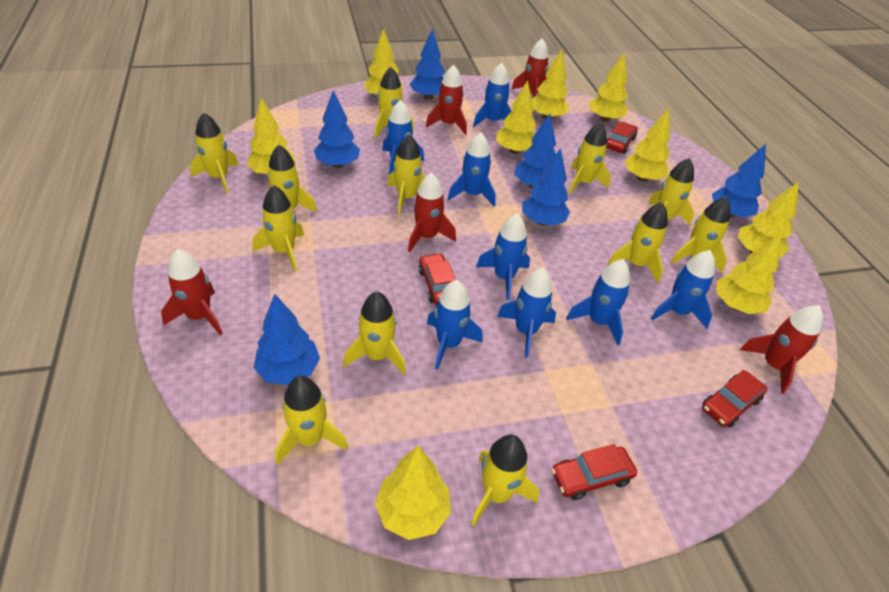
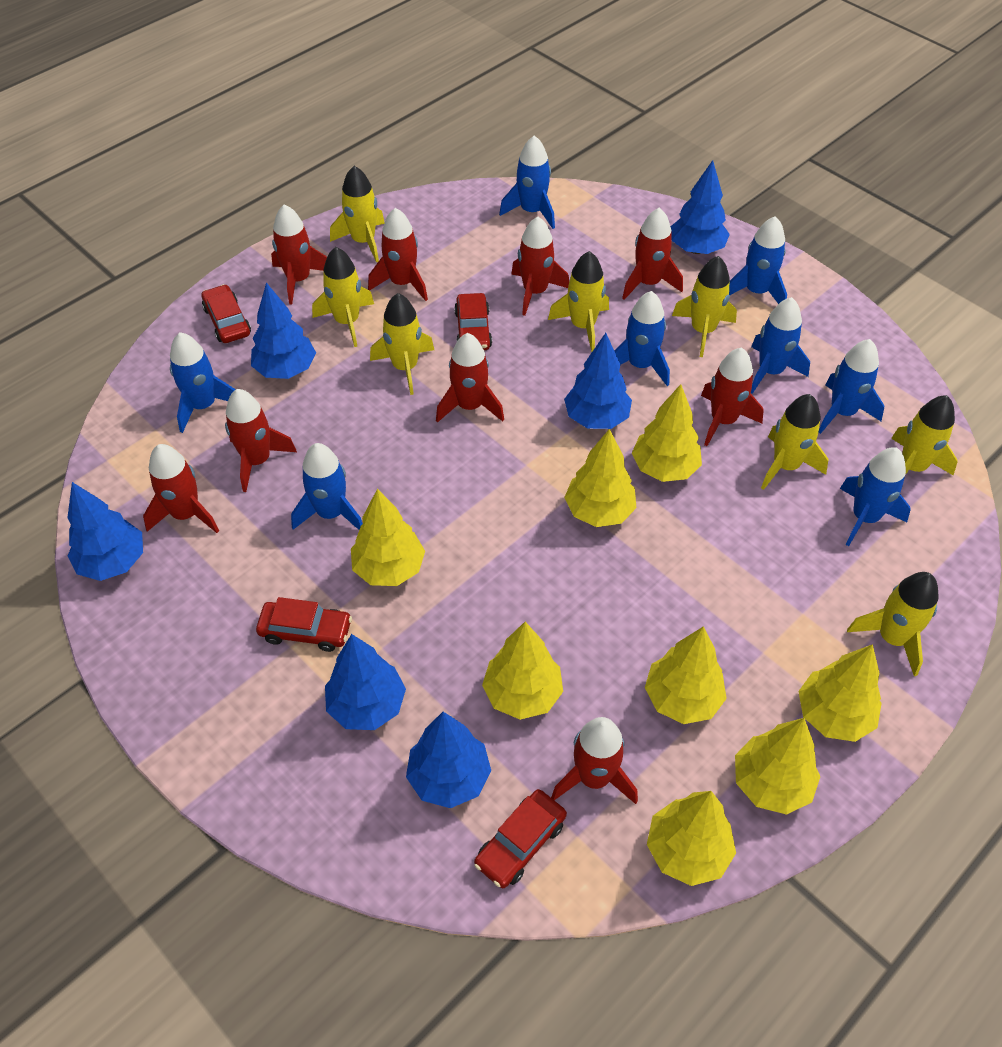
red rocket: [161,249,223,335] [408,173,456,252] [426,65,467,135] [512,39,549,98] [740,306,823,394] = 5 -> [143,444,219,533] [225,389,297,492] [271,204,327,304] [368,208,428,301] [436,333,504,423] [511,217,569,316] [551,717,638,804] [622,208,683,300] [701,347,764,446] = 9
yellow rocket: [190,112,239,193] [253,185,304,271] [267,145,317,212] [275,376,348,465] [343,291,406,375] [374,67,414,138] [387,135,426,215] [471,435,539,526] [569,122,611,194] [608,203,668,283] [648,158,694,224] [670,197,730,273] = 12 -> [312,247,374,347] [330,166,385,262] [370,293,434,395] [548,251,609,352] [672,256,737,357] [761,394,828,490] [847,572,939,676] [891,395,957,475] = 8
yellow tree: [247,98,296,174] [364,28,403,95] [375,445,451,540] [496,80,536,154] [532,49,569,119] [589,52,628,122] [625,108,670,182] [716,234,781,314] [738,181,799,257] = 9 -> [351,489,425,586] [482,622,563,720] [564,429,636,527] [632,384,702,482] [645,626,727,724] [647,791,736,886] [735,718,820,815] [798,644,882,742] = 8

